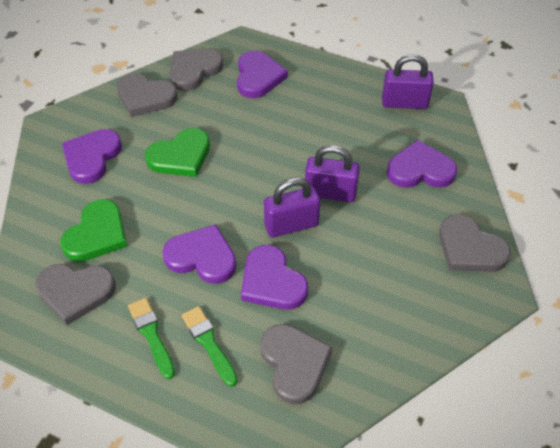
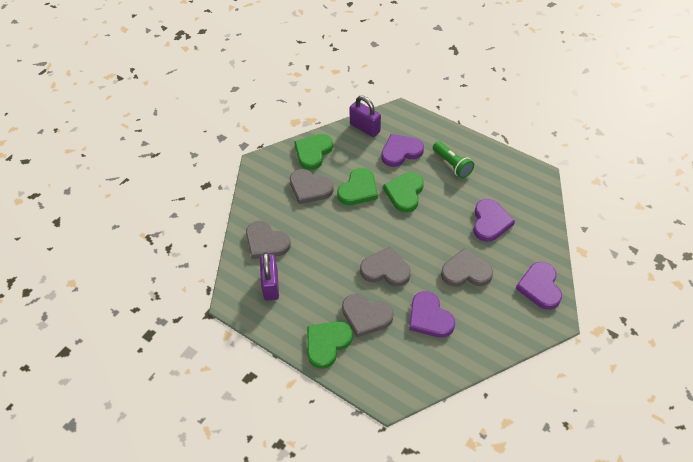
green brush: [128,298,175,379] [182,306,238,387] = 2 -> none = 0
green flashlight: none = 0 -> [433,141,474,178] = 1
green heart: [61,199,127,262] [145,128,210,177] = 2 -> [294,134,333,170] [307,321,353,369] [337,168,378,205] [383,172,424,213] = 4
purple heart: [62,129,122,184] [163,224,236,284] [237,51,288,98] [241,245,308,310] [387,140,457,188] = 5 -> [381,134,424,167] [409,291,455,338] [473,199,515,242] [516,262,562,310] = 4
purple padlock: [264,177,320,237] [305,145,360,202] [382,54,434,109] = 3 -> [260,252,279,301] [349,96,381,137] = 2

